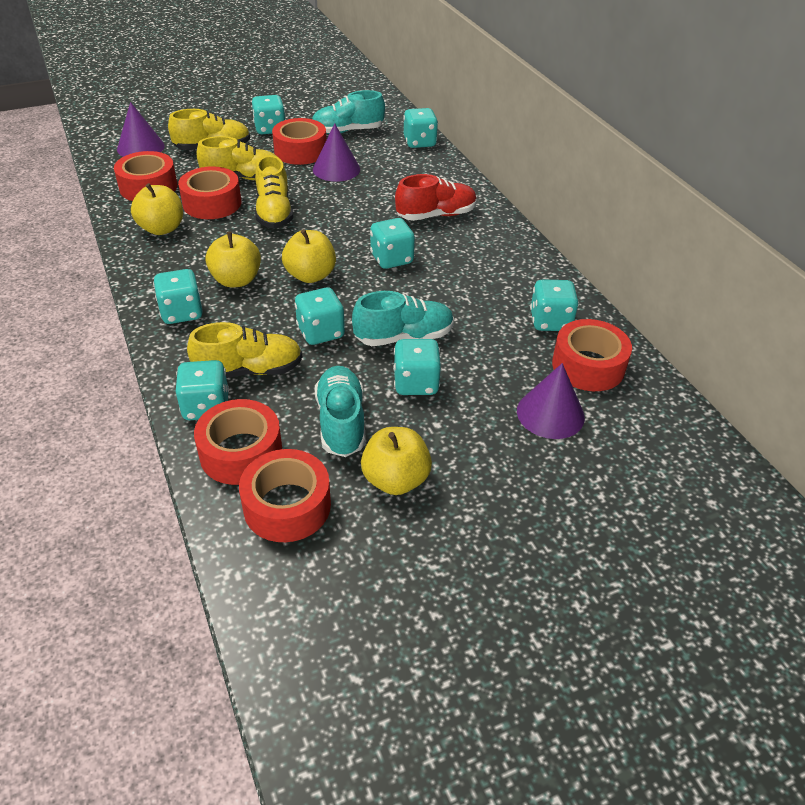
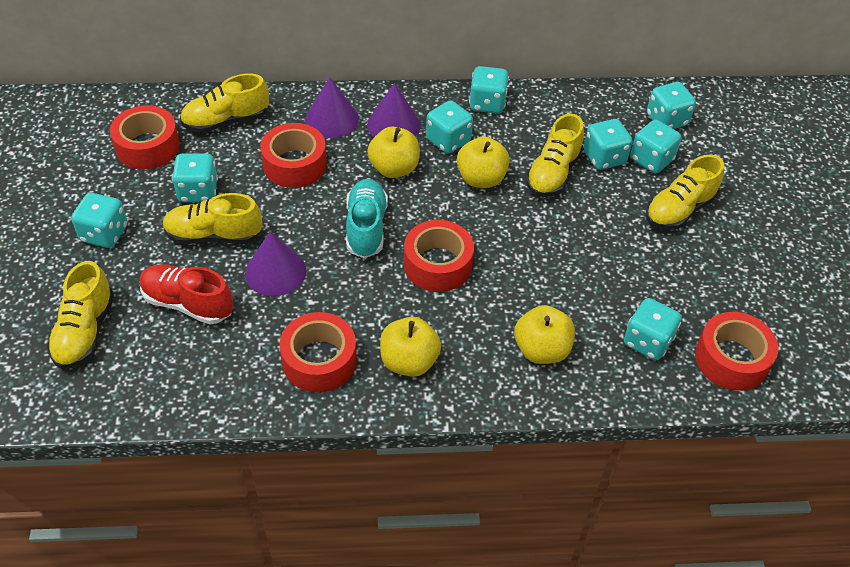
red tape: [114,151,177,201] [178,166,241,219] [194,399,282,485] [239,449,331,542] [272,118,326,165] [552,319,632,391] = 6 -> [110,105,180,170] [260,123,327,188] [280,312,357,393] [404,220,474,292] [695,312,778,391] = 5
turquoise shoe: [312,90,385,134] [315,366,366,457] [352,291,454,346] = 3 -> [346,179,388,258] = 1
yellow shoe: [168,109,251,150] [187,322,302,378] [196,136,276,180] [255,155,293,228] = 4 -> [47,261,114,369] [162,193,262,244] [180,73,269,133] [526,113,584,197] [646,155,724,230] = 5

